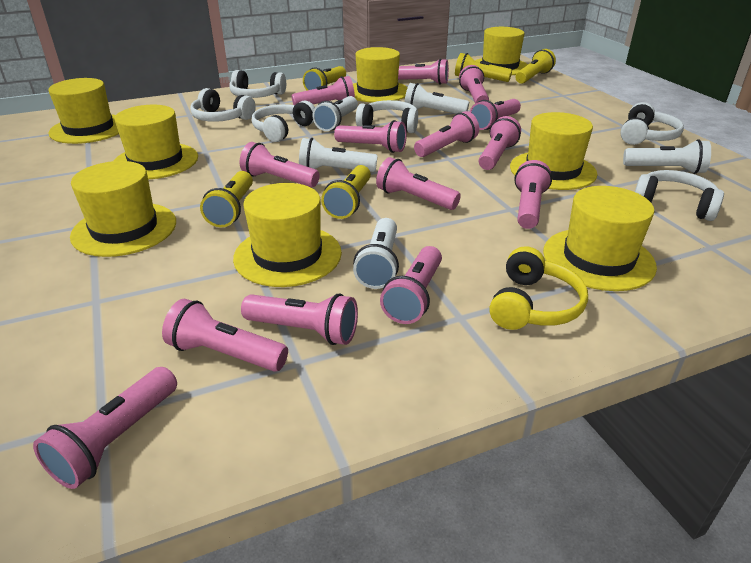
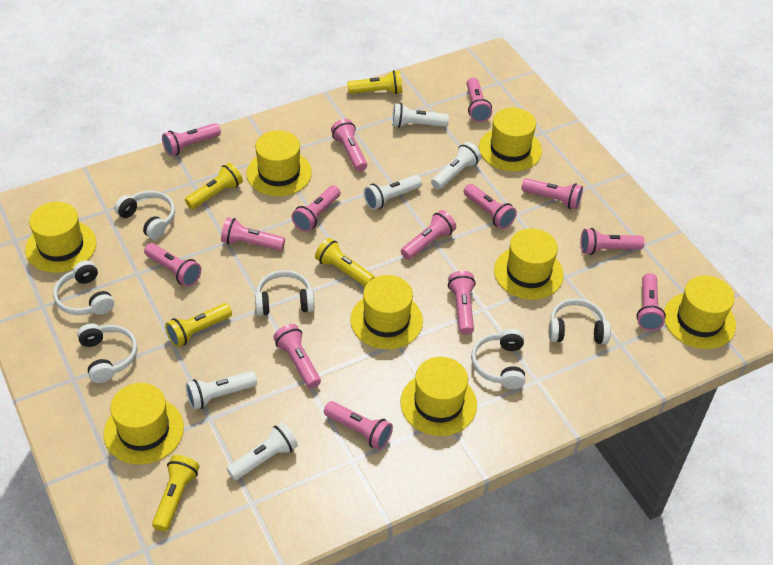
yellow headphones: [489,246,588,330] = 1 -> none = 0

